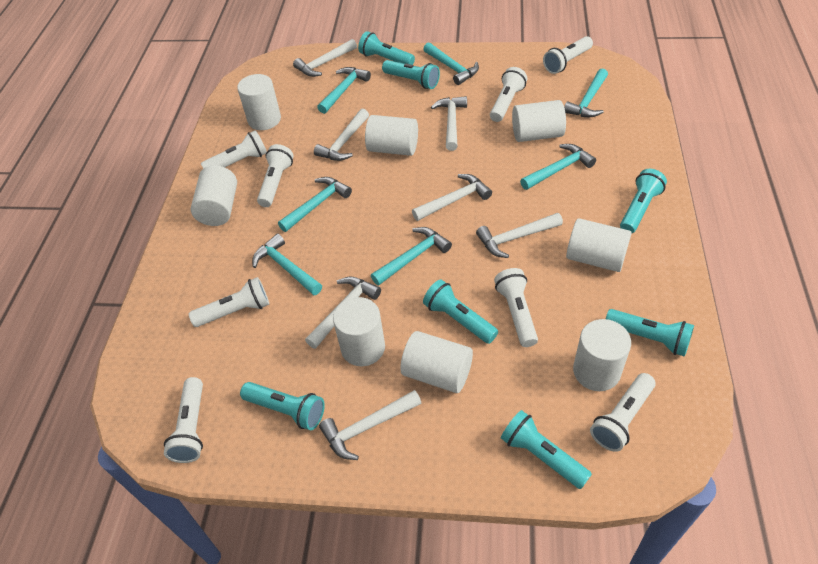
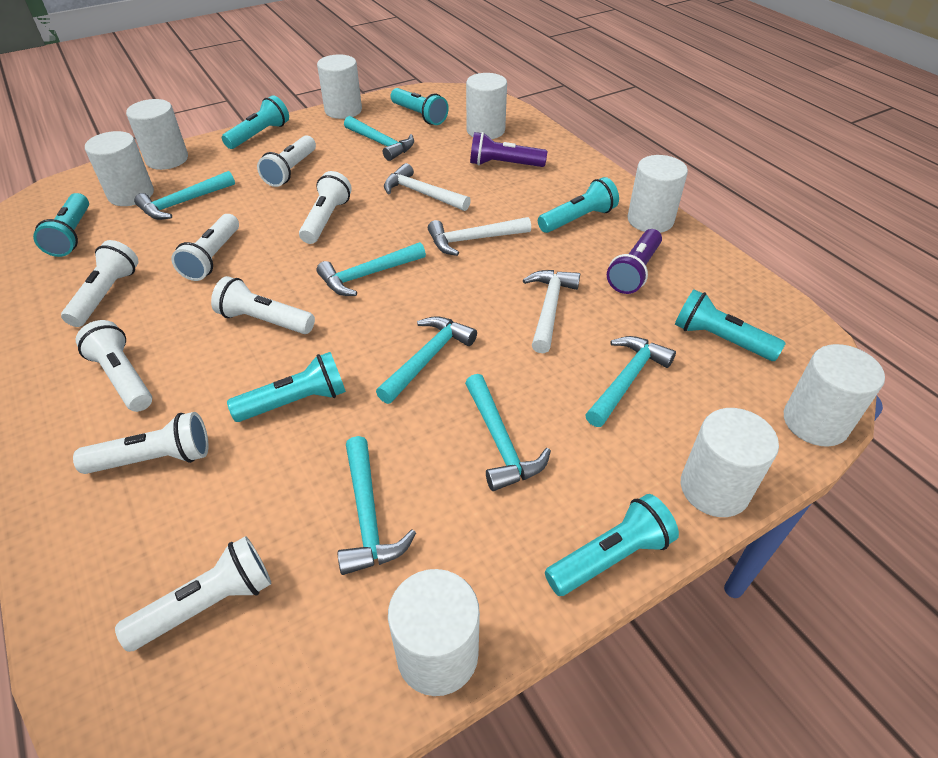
purple flashlight: none = 0 -> [470,132,547,167] [607,229,662,294] = 2
white hammer: [293,39,357,77] [305,277,381,349] [314,108,369,161] [319,390,421,460] [412,174,492,221] [431,96,467,151] [476,213,563,258] = 7 -> [384,163,471,211] [428,217,531,256] [523,270,580,353] = 3

